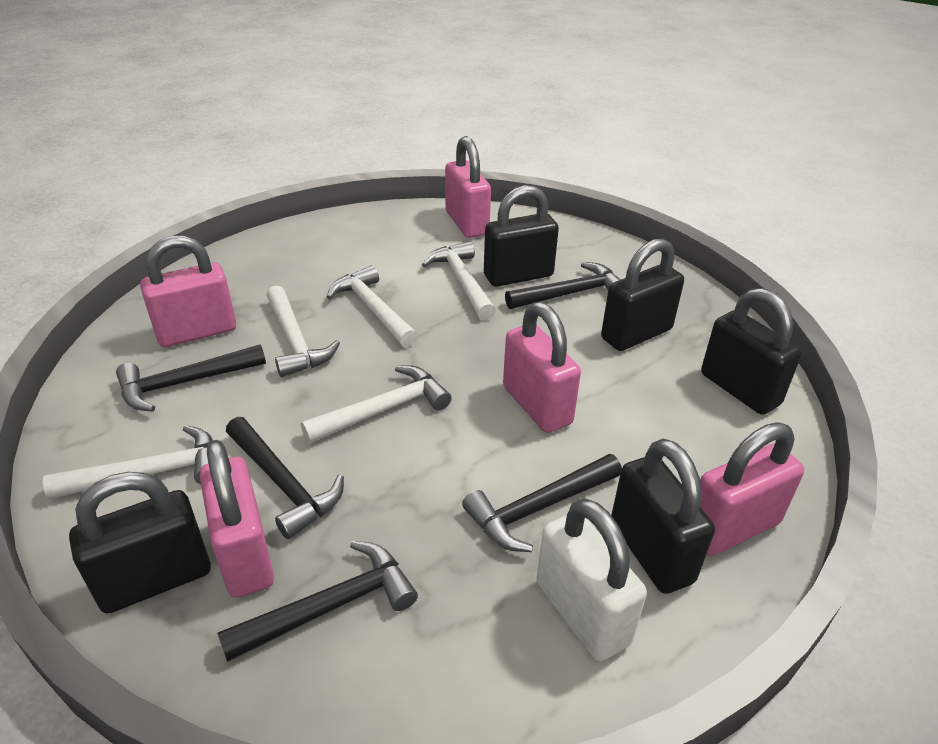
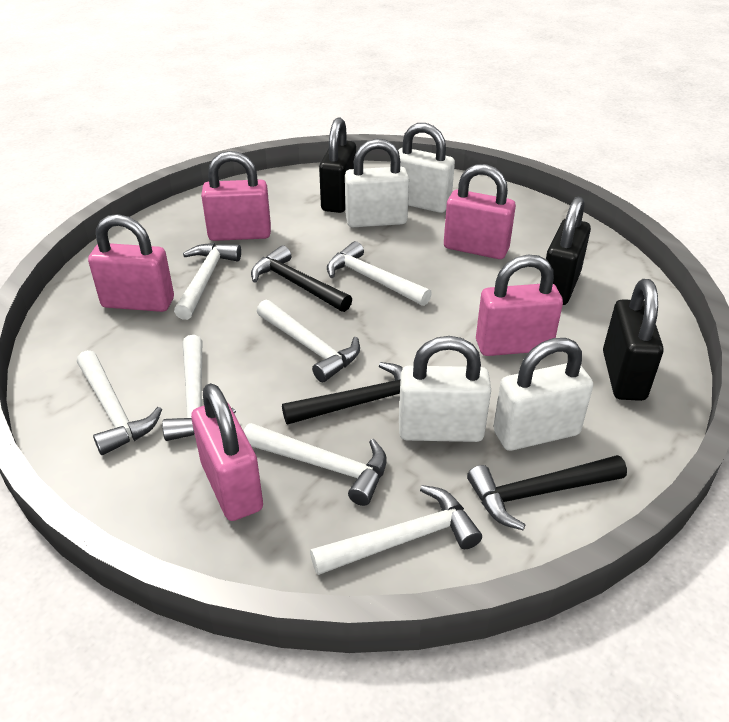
black hammer: [116,344,266,412] [217,541,418,662] [226,417,344,539] [462,454,622,552] [505,262,621,309] = 5 -> [251,246,352,312] [282,362,403,425] [467,455,627,530] = 3
black padlock: [69,472,211,614] [484,185,559,287] [601,238,684,351] [611,438,715,594] [701,288,802,415] = 5 -> [319,117,356,213] [546,197,591,305] [603,279,663,401] = 3
white hammer: [43,425,213,500] [266,285,340,377] [301,365,452,443] [327,265,418,347] [422,241,496,320] = 5 -> [77,350,162,455] [162,335,236,441] [174,243,241,320] [244,423,387,506] [257,299,360,382] [310,485,482,575] [327,241,432,306] = 7
white padlock: [537,498,647,662] = 1 -> [345,139,409,227] [398,123,455,213] [399,336,491,442] [493,338,593,451] = 4

